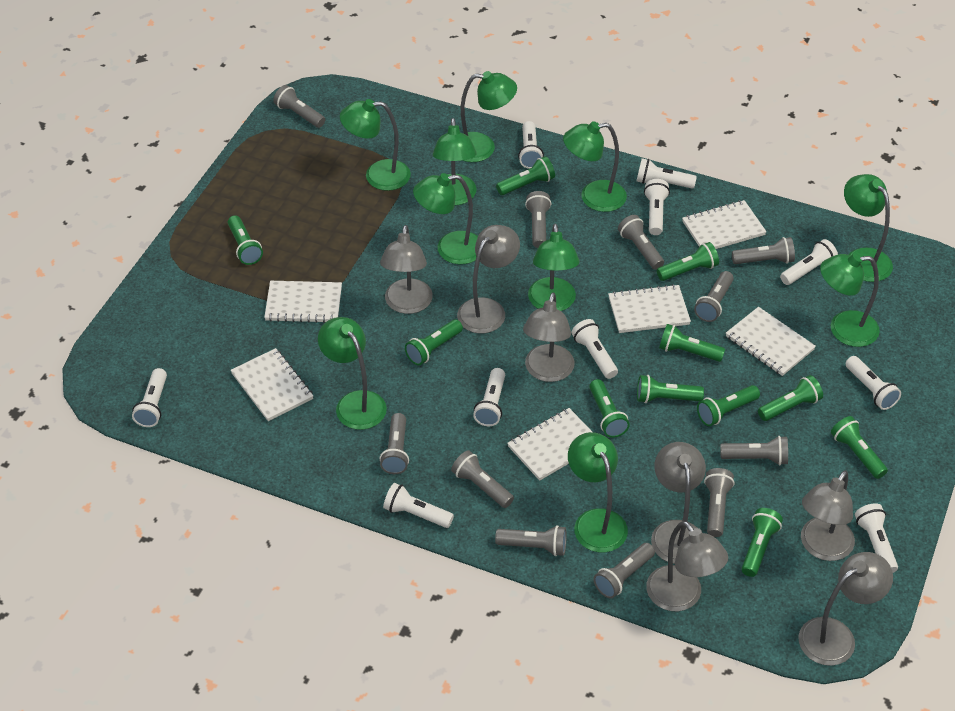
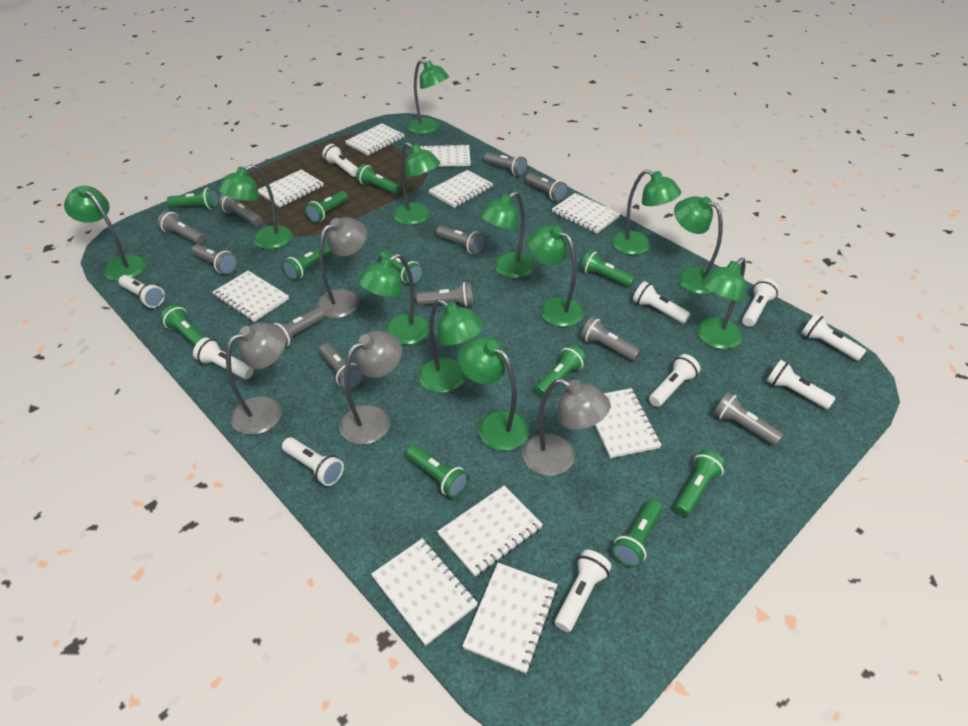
green lamp: [318,317,387,430] [340,99,411,191] [413,173,478,264] [433,118,477,206] [461,71,517,162] [528,224,579,311] [563,121,627,212] [568,432,628,552] [820,253,880,347] [844,174,893,282] = 10 -> [64,185,147,281] [218,164,293,249] [358,253,429,345] [393,142,440,225] [408,60,449,134] [419,299,484,393] [458,337,529,451] [480,191,535,278] [527,225,584,327] [611,169,681,255] [674,196,723,294] [697,258,746,349] = 12
grey lamp: [380,225,433,314] [457,225,520,334] [523,292,575,382] [646,521,728,611] [651,442,706,564] [799,552,893,666] [801,470,855,561] = 7 -> [226,322,286,435] [316,217,367,318] [339,330,402,445] [522,378,610,476] = 4
white notebook: [231,348,313,421] [264,281,342,323] [507,408,592,481] [608,284,691,333] [682,200,767,249] [726,307,816,376] = 6 -> [212,271,289,322] [258,170,324,207] [345,123,405,155] [371,538,478,646] [420,144,471,167] [429,170,493,208] [437,486,543,577] [462,563,558,673] [552,193,620,233] [595,388,662,458] = 10

